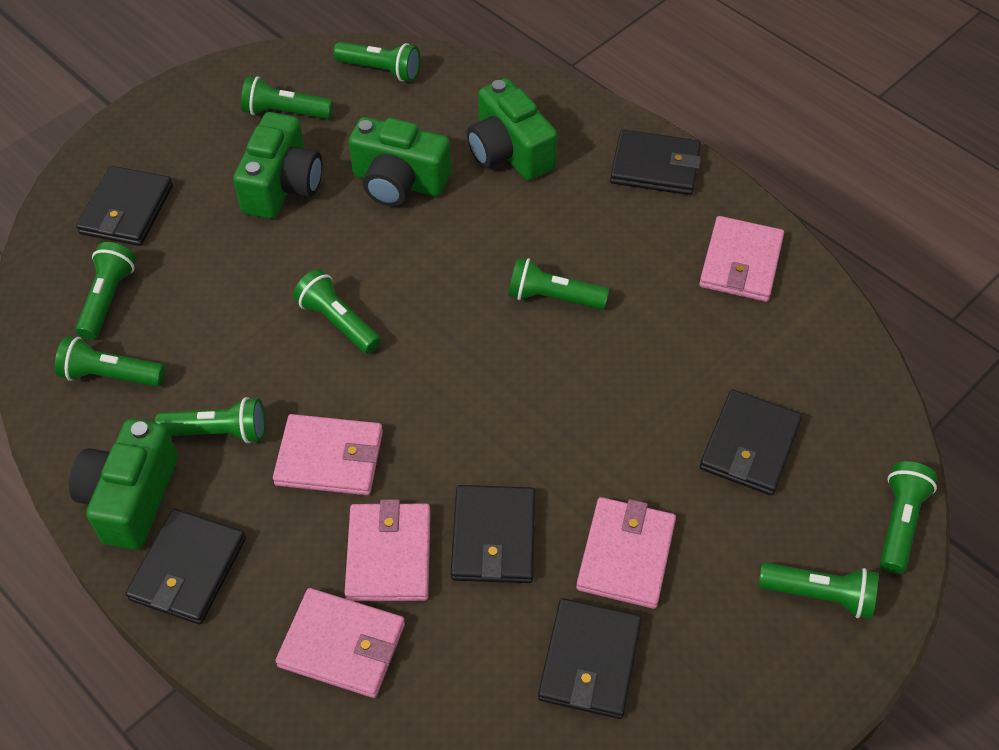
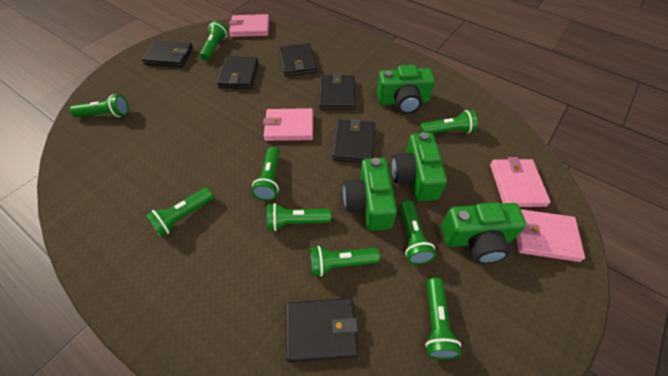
pink wallet: [273,414,383,495] [276,588,405,698] [344,499,431,601] [576,497,676,609] [699,216,784,302] = 5 -> [229,14,269,37] [263,108,313,141] [490,157,551,207] [516,209,585,262] = 4

